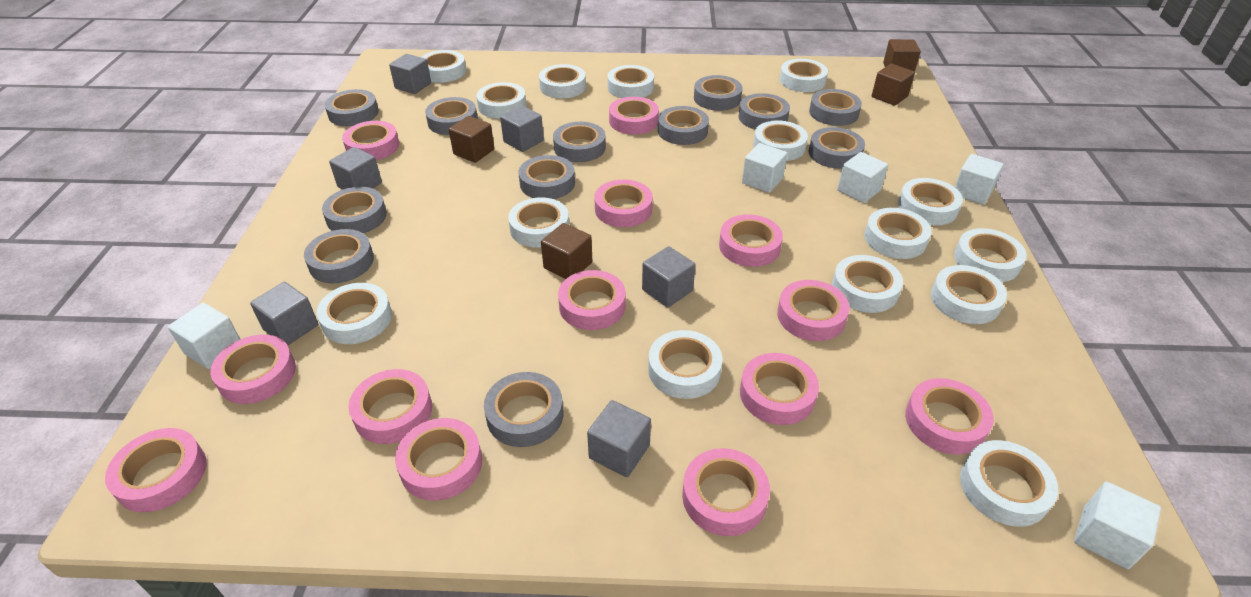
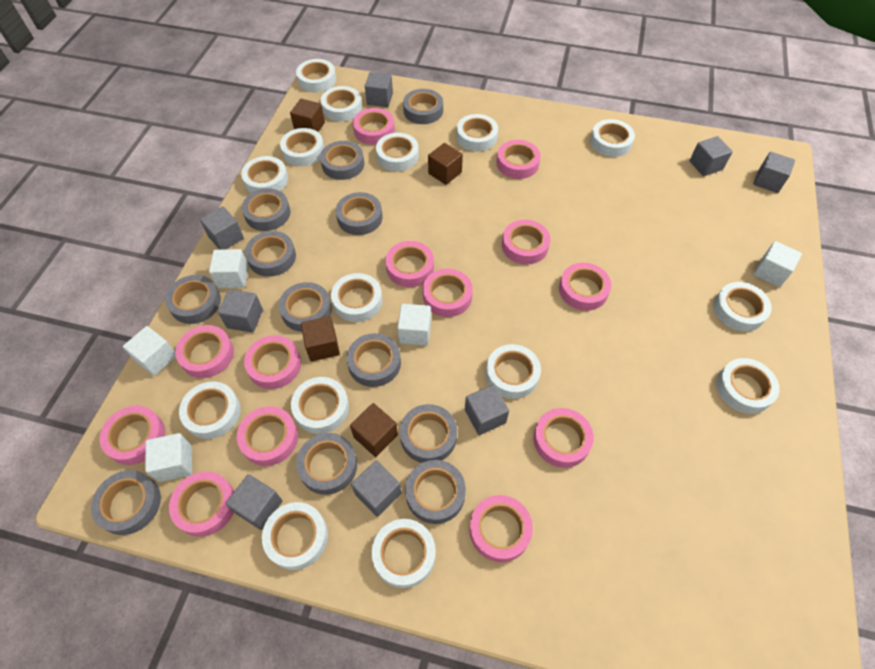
grey cube: [250,282,318,345] [329,147,382,190] [389,54,431,94] [500,106,544,152] [587,400,651,477] [642,246,695,308] = 6 -> [200,206,244,250] [218,289,263,333] [226,474,282,530] [351,460,401,517] [365,72,393,107] [465,384,509,435] [690,136,733,176] [753,152,795,193] = 8

